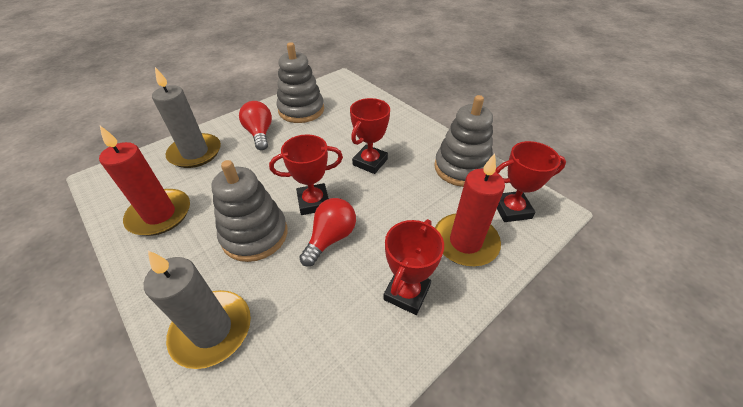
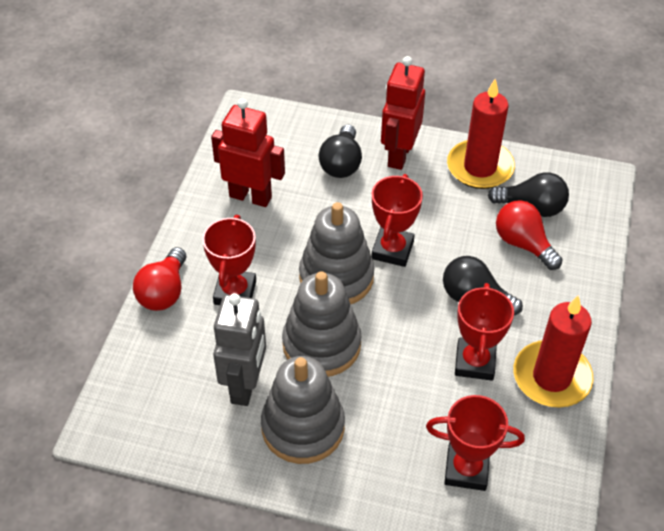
black light bulb: none = 0 -> [319,125,362,178] [443,256,523,315] [488,172,569,217] = 3
grey candle: [144,251,251,369] [152,67,221,168] = 2 -> none = 0
grey robot: none = 0 -> [213,293,266,406] = 1
red robot: none = 0 -> [211,99,285,207] [381,56,425,170] = 2

